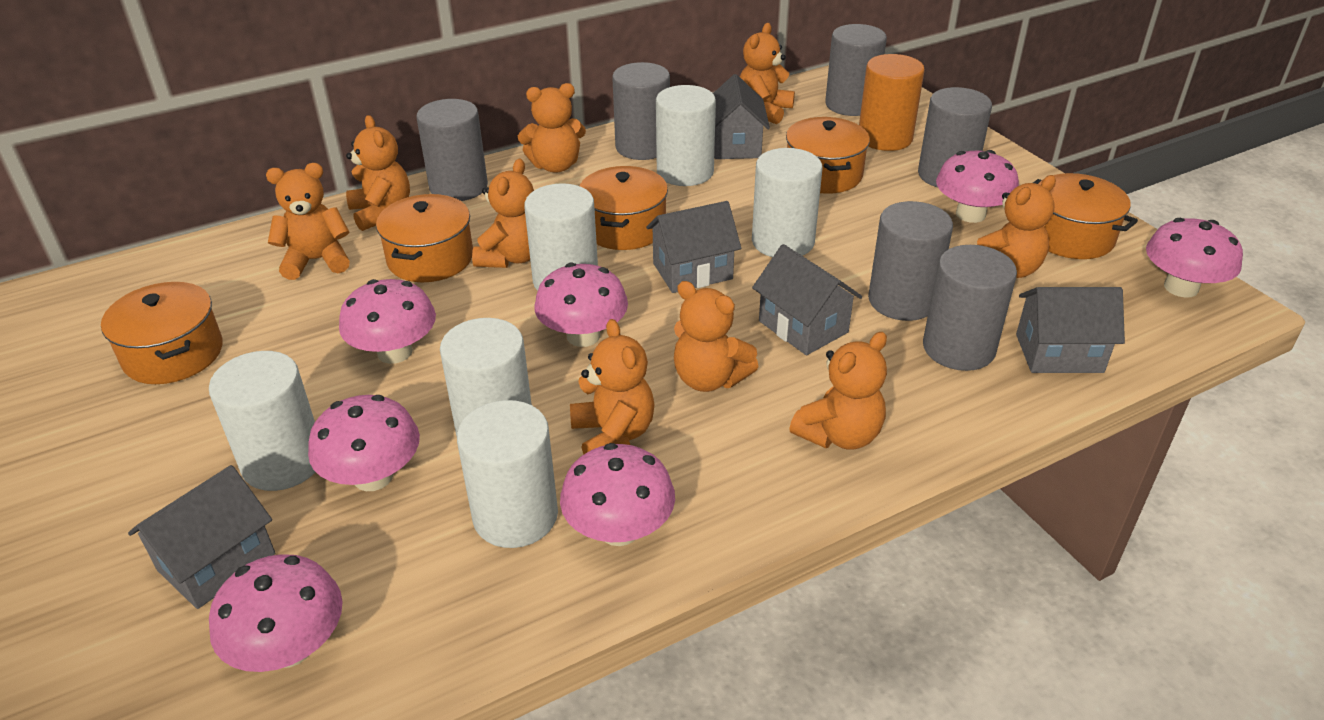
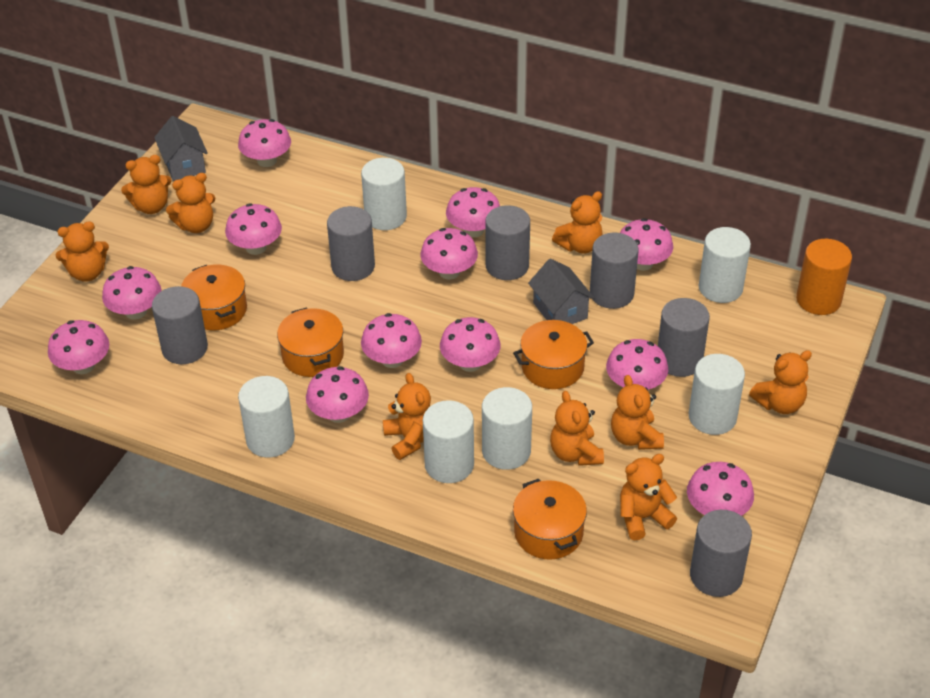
grey house: [128,465,275,609] [646,201,741,293] [713,74,770,159] [752,244,862,355] [1016,287,1125,373] = 5 -> [154,116,208,181] [528,258,595,324] = 2
orange pot: [101,282,223,384] [376,194,473,282] [580,166,668,250] [786,117,870,194] [1033,173,1138,259] = 5 -> [181,265,247,330] [277,307,344,377] [513,320,594,389] [513,479,587,560] = 4
pink mushroom: [209,554,343,672] [308,395,420,491] [339,279,436,364] [534,263,628,347] [560,443,675,546] [936,150,1019,223] [1146,218,1243,298] = 7 -> [48,320,109,374] [102,266,162,320] [225,203,282,255] [238,119,291,167] [306,366,369,423] [361,313,422,368] [421,228,478,280] [440,317,501,372] [446,187,500,237] [606,339,668,389] [620,218,673,271] [687,462,754,516] = 12

